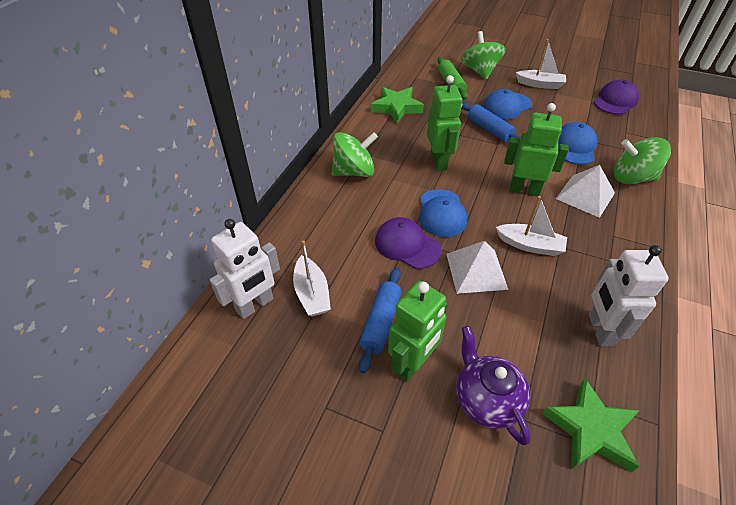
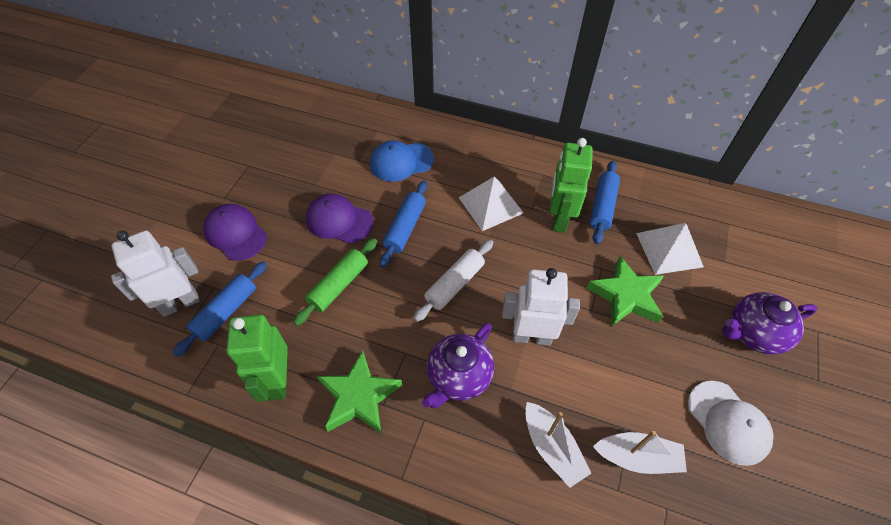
blue cap: [419,189,467,237] [483,89,532,119] [558,122,598,165] = 3 -> [370,140,434,182] = 1
blue rolling pin: [359,268,402,373] [461,102,521,142] = 2 -> [173,261,267,357] [380,181,427,268] [590,161,620,244] = 3
green robot: [388,281,448,382] [427,75,462,171] [504,103,569,196] = 3 -> [226,314,288,402] [550,138,593,233] = 2
green spinning top: [331,132,378,177] [461,31,506,79] [614,137,671,184] = 3 -> none = 0
purple teapot: [456,326,531,445] = 1 -> [422,323,494,408] [722,292,817,355] = 2
white boat: [293,240,331,316] [496,196,567,256] [516,39,566,89] = 3 -> [525,402,591,488] [593,431,687,474] = 2
white cap: none = 0 -> [688,381,774,466] = 1
white rolling pin: none = 0 -> [413,239,493,322] = 1

